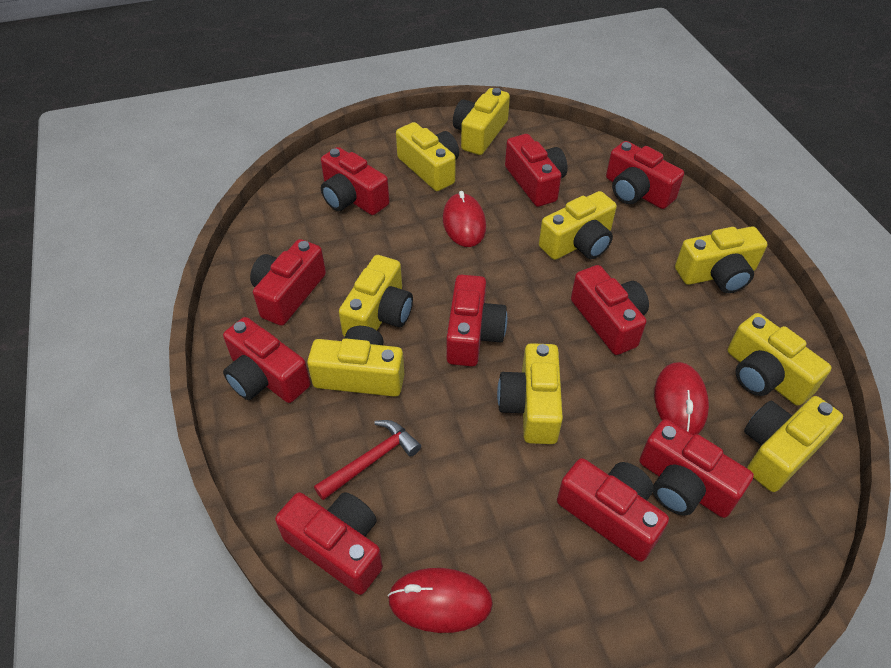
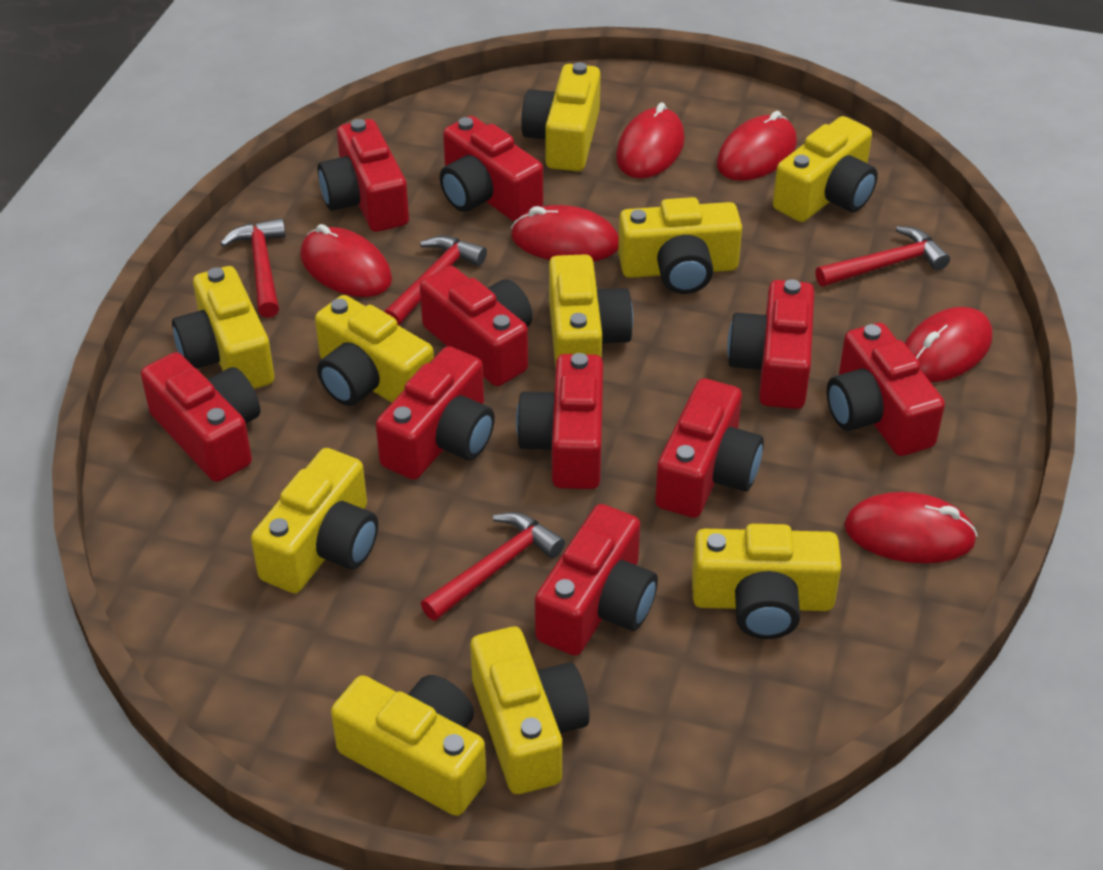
red hammer: [314,420,421,500] = 1 -> [220,218,285,318] [384,236,487,326] [421,512,565,621] [815,226,950,287] = 4
red mouse: [388,568,493,633] [443,191,486,247] [654,362,709,435] = 3 -> [300,224,392,297] [511,205,619,261] [616,103,685,178] [717,111,797,181] [844,492,978,563] [905,307,992,382] = 6
yellow camera: [307,326,404,397] [339,255,413,337] [396,122,459,191] [453,88,510,155] [497,343,563,444] [539,191,617,260] [675,226,767,293] [728,313,832,406] [744,396,843,492] = 9 -> [172,266,274,389] [251,448,378,593] [315,295,434,406] [331,675,487,816] [470,627,590,794] [521,62,601,171] [549,254,633,370] [618,197,742,294] [692,524,841,639] [773,116,878,222] = 10

